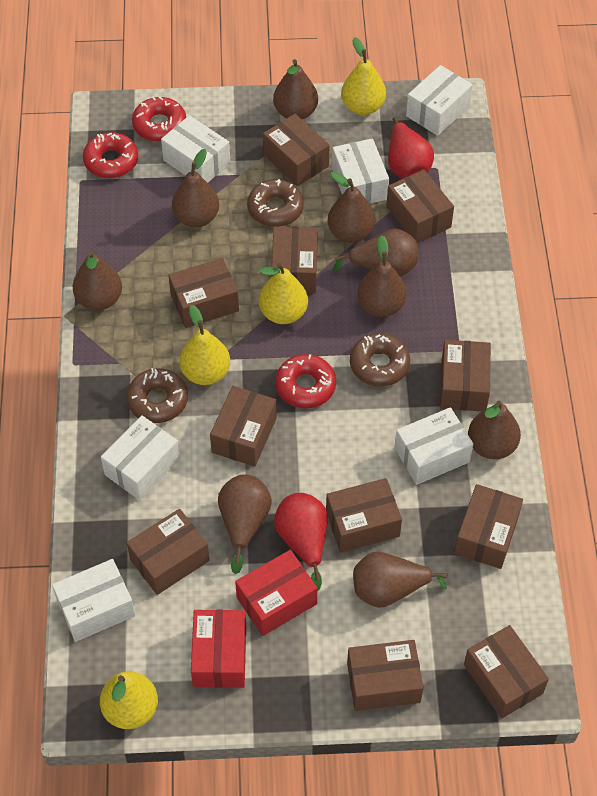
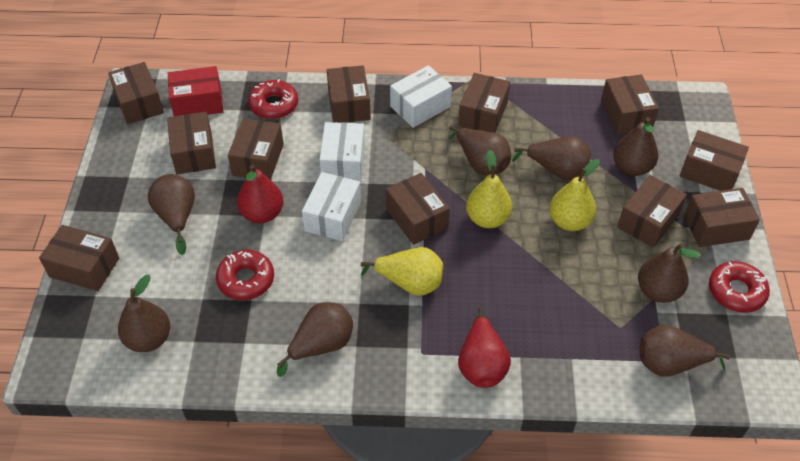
brown donut: [126,368,188,423] [247,179,304,227] [350,333,410,387] = 3 -> none = 0
brown pear: [73,251,122,310] [172,149,219,227] [218,474,272,574] [273,59,318,119] [328,172,375,243] [333,228,418,277] [353,552,448,608] [357,235,407,317] [468,401,521,459] = 9 -> [118,275,170,352] [148,174,195,255] [277,302,353,377] [449,126,511,175] [512,136,591,180] [613,117,658,176] [638,243,701,303] [639,324,730,377] = 8
red box: [191,610,246,688] [235,550,318,636] = 2 -> [168,66,223,116] = 1
white box: [52,559,135,642] [101,415,180,500] [161,115,230,183] [332,138,389,204] [395,407,473,485] [406,65,473,136] = 6 -> [302,172,361,241] [319,122,365,182] [390,65,452,128] = 3
yellow pear: [100,671,158,729] [180,305,230,385] [259,263,308,324] [341,37,386,115] = 4 -> [361,247,443,296] [466,150,512,228] [549,159,600,231] = 3

